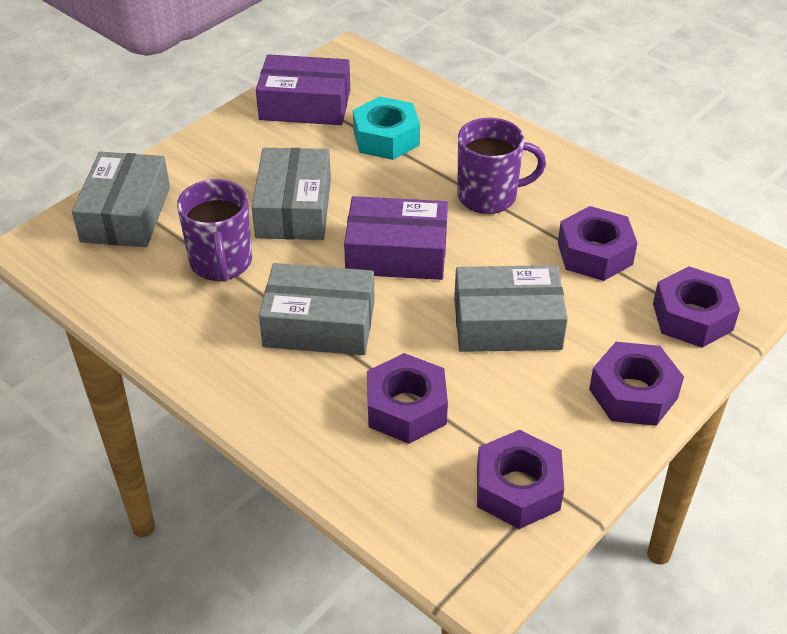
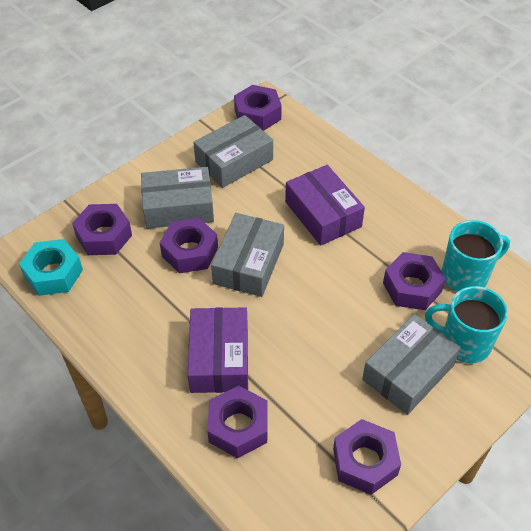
purple mug: [177,179,252,282] [457,118,546,214] = 2 -> none = 0
purple nut: [367,353,448,444] [477,430,564,529] [558,206,637,281] [589,342,684,426] [653,266,740,348] = 5 -> [72,204,132,255] [160,218,218,273] [207,386,268,458] [234,85,282,131] [333,419,401,495] [383,252,446,310] = 6
turquoise mug: none = 0 -> [425,286,508,363] [442,220,510,292] = 2

